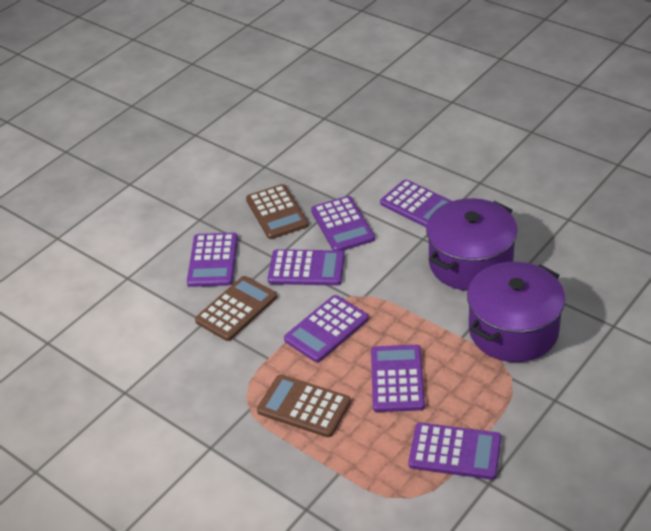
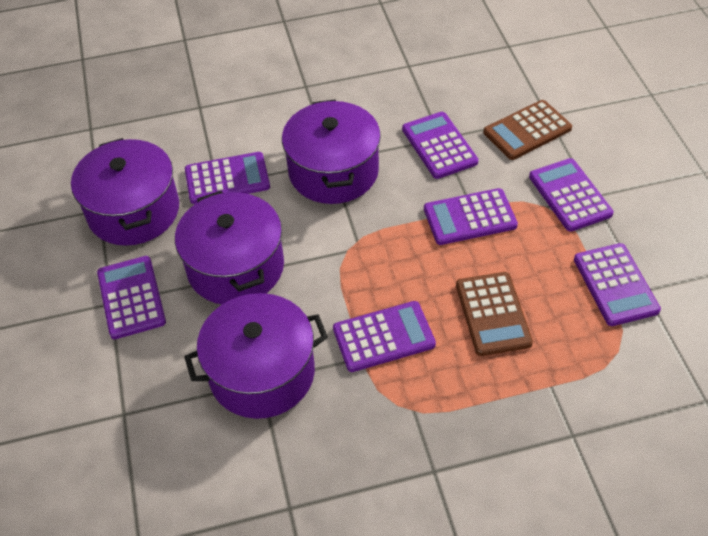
brown calculator: [195,276,277,341] [246,184,309,239] [257,375,351,437] = 3 -> [456,272,533,356] [483,100,572,160] = 2
purple pot: [426,198,517,291] [467,262,565,362] = 2 -> [71,138,179,246] [175,191,284,304] [184,293,328,419] [282,100,381,204] = 4

